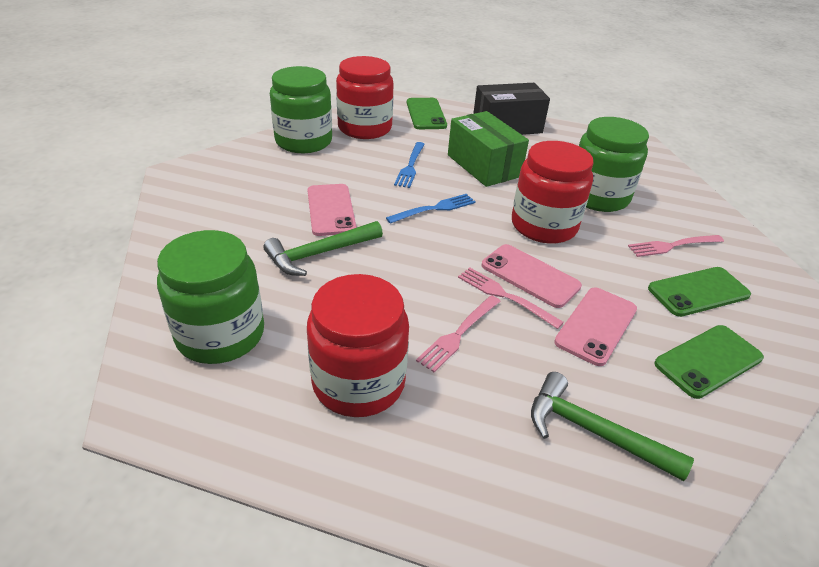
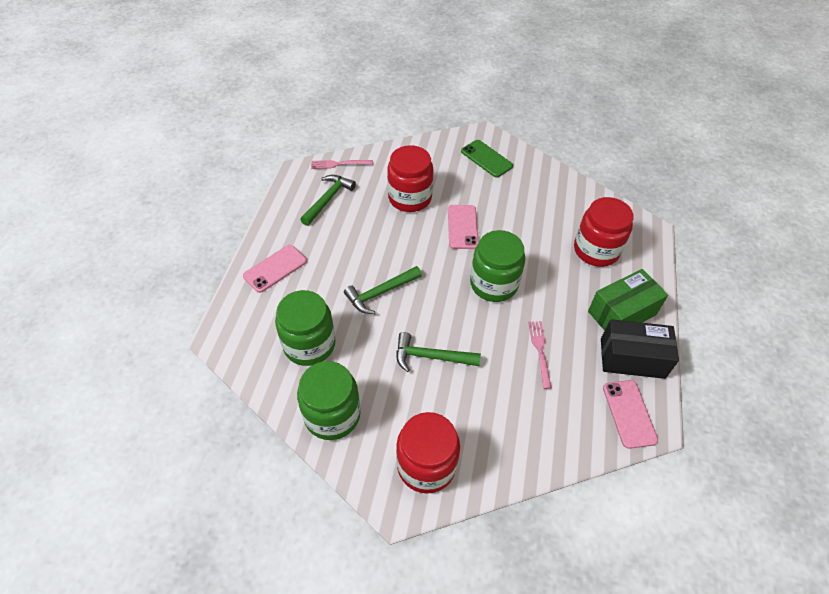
blue fork: [386,194,476,224] [394,142,425,188] = 2 -> none = 0
green hammer: [263,221,383,276] [531,372,694,481] = 2 -> [300,175,356,226] [344,266,422,314] [396,332,481,372] = 3
green phone: [407,98,447,129] [648,267,751,317] [654,325,764,399] = 3 -> [461,140,513,178] = 1
pink fork: [416,295,501,372] [458,267,564,329] [628,235,724,257] = 3 -> [311,160,373,169] [528,321,552,389] = 2

